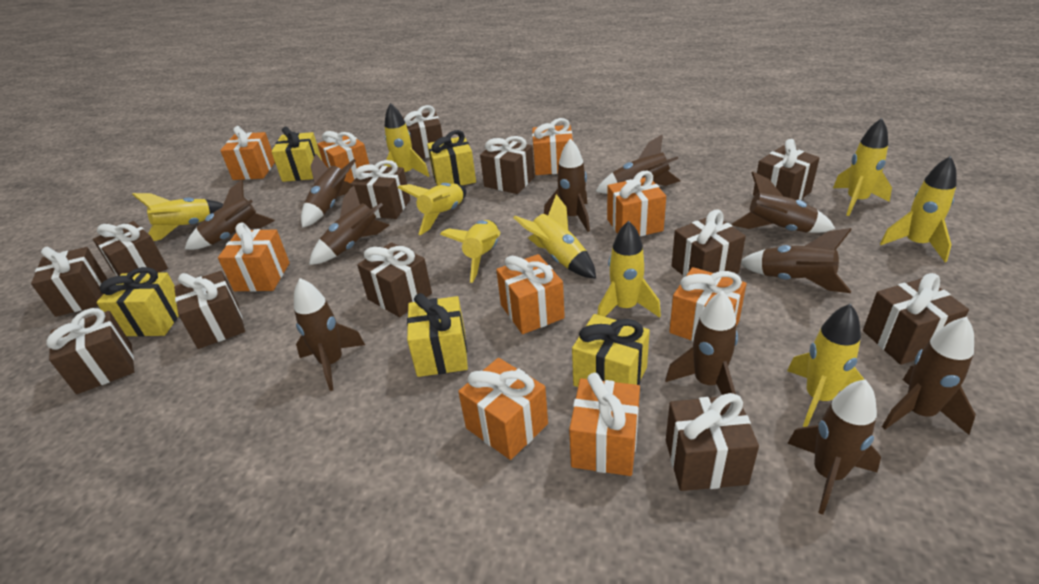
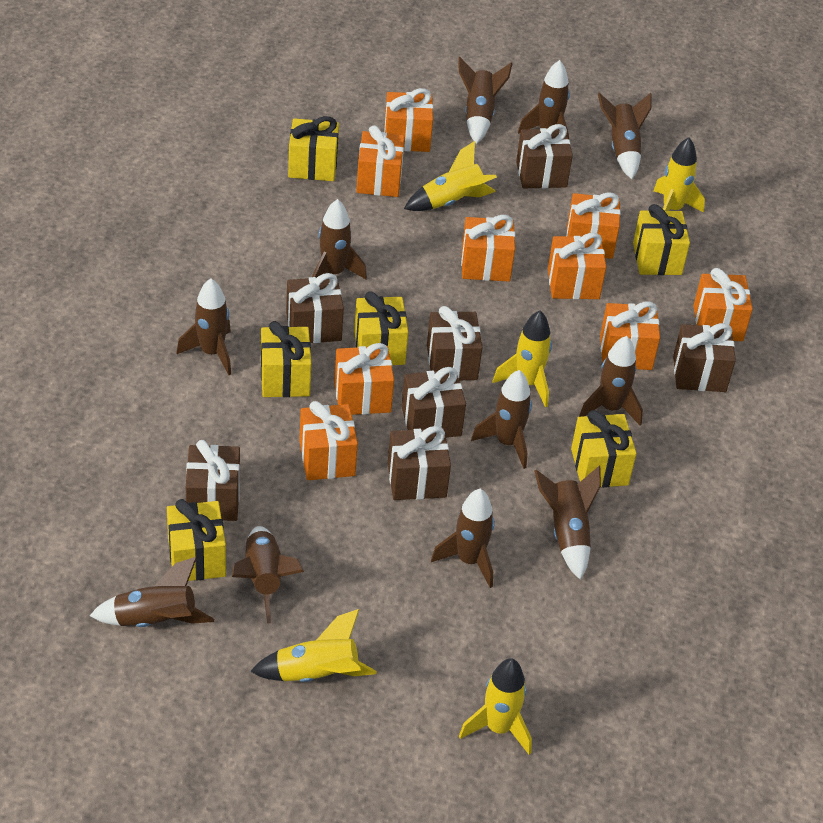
brown gift: [31,247,107,317] [47,308,134,394] [93,221,168,276] [174,271,245,349] [351,160,410,219] [357,242,432,317] [403,105,443,159] [480,136,535,194] [666,393,759,491] [672,209,746,277] [753,139,820,200] [863,273,969,365] = 12 -> [186,440,240,521] [286,273,344,343] [388,426,451,500] [401,367,466,438] [427,306,482,380] [516,124,573,188] [673,323,736,392] = 7
yellow gift: [96,267,179,337] [271,126,322,182] [407,293,468,377] [427,130,476,186] [572,314,650,387] = 5 -> [167,499,226,581] [261,321,311,397] [288,116,339,181] [354,291,408,365] [571,410,637,488] [633,204,690,275] = 6
yellow rocket: [132,193,223,241] [384,103,429,177] [398,183,467,235] [440,220,501,283] [513,194,596,279] [597,221,661,318] [787,304,865,427] [833,118,892,216] [880,156,956,262] = 9 -> [250,609,377,682] [404,141,497,211] [459,658,532,755] [492,311,552,407] [654,137,705,213] = 5

